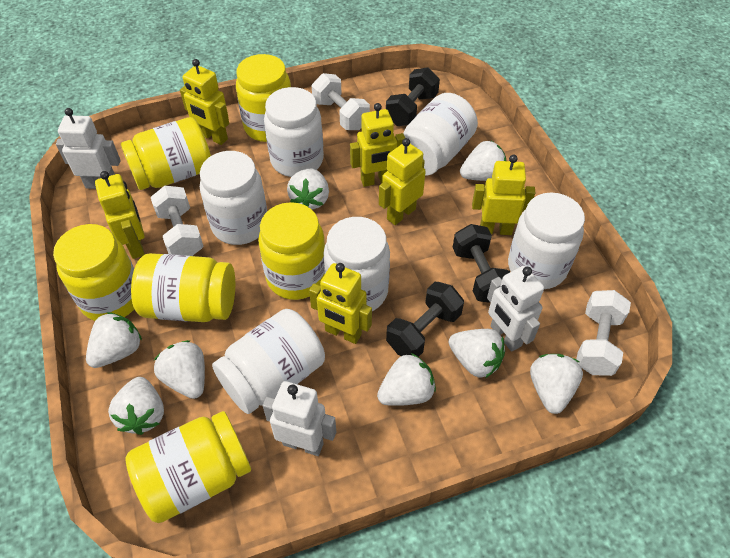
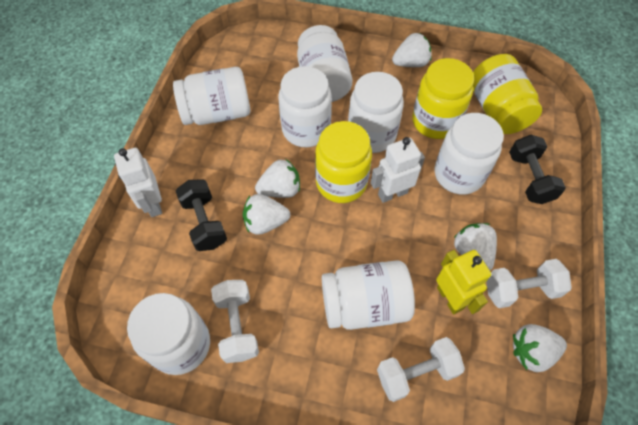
black dumbbell: [386,67,440,126] [386,282,464,357] [453,224,510,303] = 3 -> [176,180,227,251] [509,134,566,204] = 2
white jar: [200,151,267,245] [212,309,325,414] [264,87,324,177] [324,217,390,311] [403,93,478,176] [508,193,585,289] = 6 -> [127,293,210,375] [173,67,250,125] [278,66,332,147] [297,25,353,102] [322,260,415,330] [348,72,404,153] [434,113,504,195] = 7
white robot: [56,108,121,189] [263,381,336,456] [487,266,544,352] = 3 -> [114,148,162,217] [371,137,425,203] = 2
white strawberry: [86,312,142,368] [108,377,164,435] [154,340,205,399] [287,169,329,209] [377,353,436,406] [449,329,505,378] [460,141,506,181] [530,354,583,414] = 8 -> [243,194,290,235] [255,159,300,198] [392,33,432,67] [454,223,497,270] [513,324,567,372] = 5
yellow jar: [53,224,134,321] [121,117,211,190] [125,411,251,523] [131,253,235,322] [236,54,291,142] [258,202,325,300] = 6 -> [315,121,372,203] [412,58,474,139] [473,54,542,134] = 3
yellow robot: [95,171,145,259] [180,59,229,145] [309,263,372,344] [350,103,405,187] [379,138,426,225] [472,155,535,235] = 6 -> [436,250,491,314] = 1

